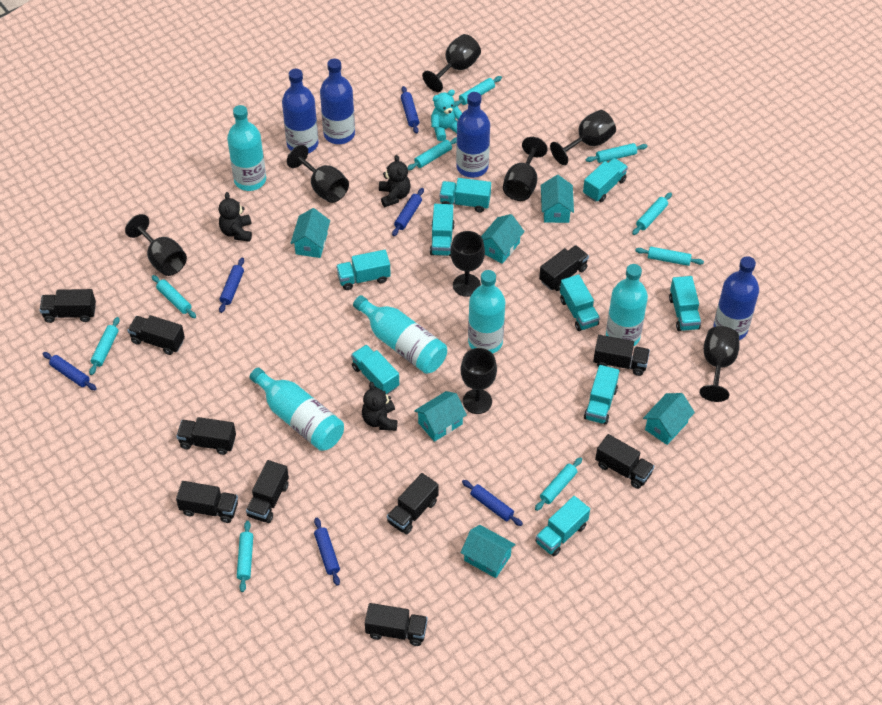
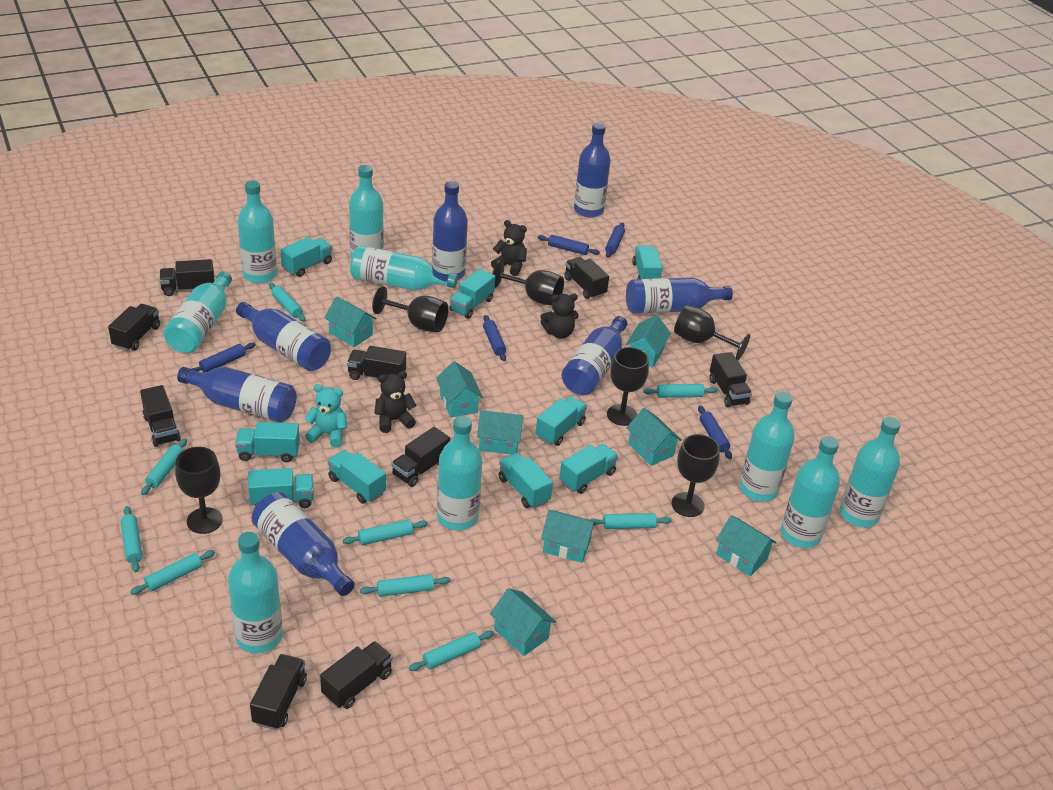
black goblet: [125,214,187,276] [287,145,349,203] [422,34,481,92] [450,231,485,297] [461,348,497,414] [503,137,548,201] [550,110,616,165] [700,326,739,402] = 8 -> [175,447,223,534] [372,286,448,333] [492,261,564,305] [607,347,649,426] [672,434,720,517] [674,305,750,361] = 6
black truck: [40,289,96,323] [128,315,185,355] [176,417,236,455] [176,481,238,523] [246,460,289,523] [365,603,428,646] [387,473,439,534] [539,245,589,291] [593,335,650,376] [595,434,654,489] = 10 -> [108,304,160,351] [140,385,181,447] [160,259,214,296] [250,654,307,730] [320,641,393,709] [347,346,406,380] [392,427,450,487] [564,257,609,299] [710,352,752,408] = 9
blue bottle: [282,69,318,153] [320,59,355,144] [456,92,490,178] [714,256,759,340] = 4 -> [177,367,296,423] [236,302,331,371] [252,492,355,596] [432,181,468,280] [562,316,627,395] [574,123,611,218] [626,278,733,314] = 7
blue rolling pin: [42,352,97,390] [219,257,244,313] [314,518,340,586] [392,188,424,236] [401,86,419,134] [462,480,523,526] = 6 -> [192,342,256,373] [483,315,506,361] [538,235,600,255] [605,222,625,258] [698,406,732,459] = 5
turquoise bottle: [227,105,266,191] [250,367,344,451] [353,295,447,374] [468,270,505,354] [606,264,648,346] = 5 -> [163,271,232,353] [228,532,283,653] [238,181,277,283] [349,165,384,258] [350,246,458,291] [437,416,482,530] [739,391,795,502] [781,436,840,548] [840,417,901,527] = 9
turquoise house: [290,208,330,258] [414,391,467,442] [460,525,516,578] [481,214,525,264] [541,175,574,223] [643,393,695,445] = 6 -> [324,296,377,347] [436,361,483,418] [477,410,524,454] [490,588,556,656] [541,510,597,563] [626,315,671,368] [627,408,682,466] [716,515,777,576] = 8

